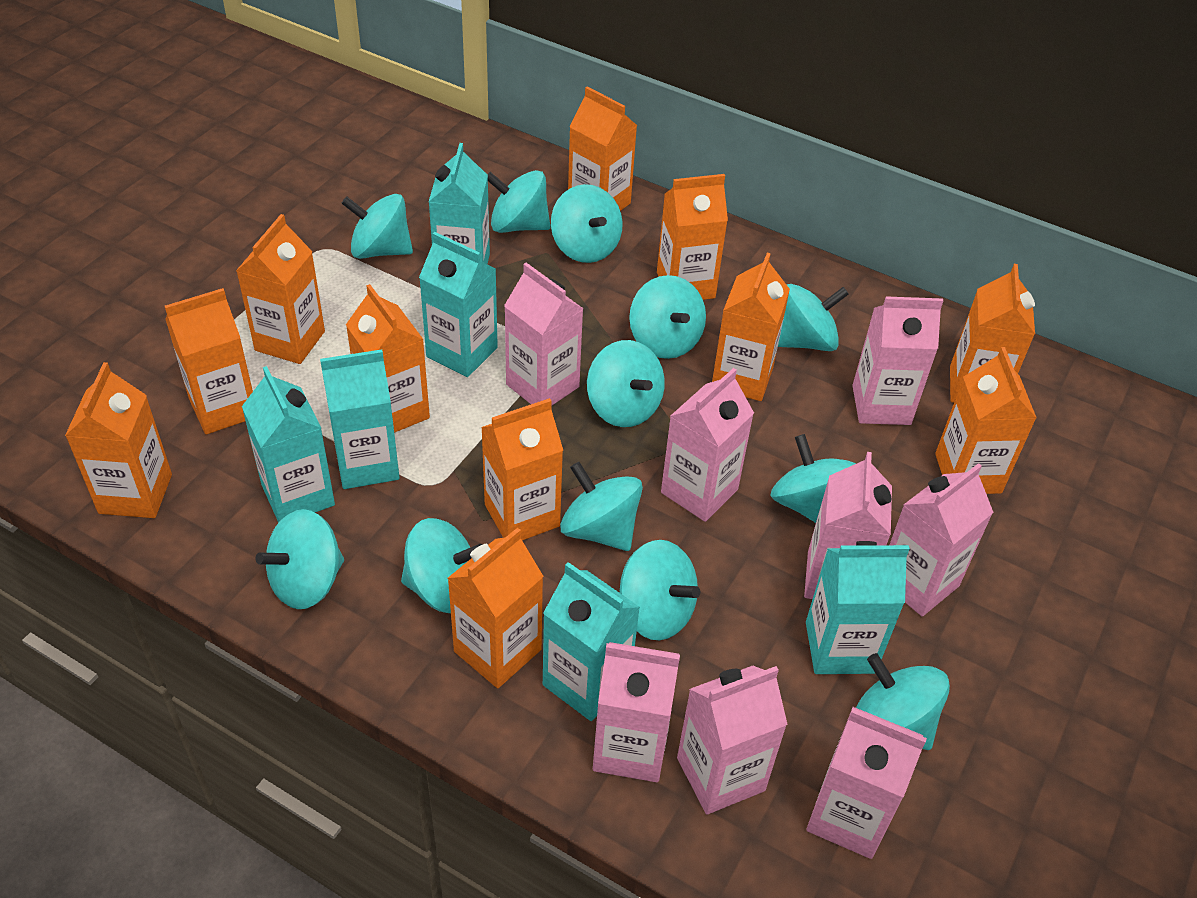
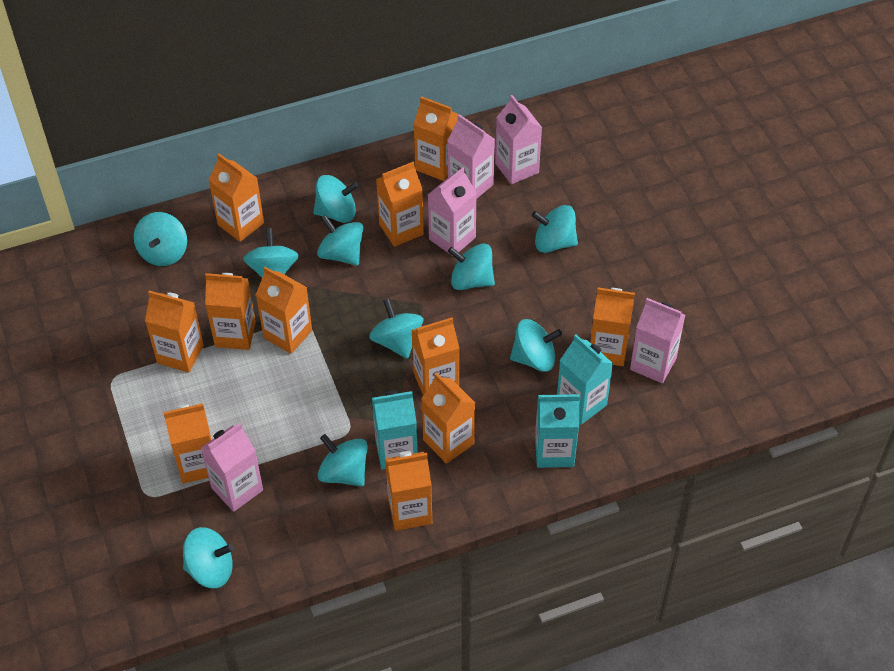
pink carton: [504,263,584,406] [593,642,680,782] [661,368,754,522] [677,666,788,814] [804,452,892,599] [806,707,927,859] [852,296,943,425] [890,463,994,616] = 8 -> [201,423,263,512] [428,167,477,255] [447,114,495,199] [495,95,542,184] [630,298,685,383] = 5
turquoise carton: [242,366,335,523] [320,349,400,489] [419,232,498,377] [429,143,490,264] [543,562,640,721] [806,541,910,674] = 6 -> [372,390,418,470] [535,394,580,468] [557,334,613,425] = 3
turquoise spinning top: [256,509,344,609] [341,194,413,259] [401,518,482,613] [487,170,550,233] [551,184,623,263] [560,462,643,551] [587,340,665,427] [620,540,700,640] [629,275,706,359] [770,434,856,523] [778,284,849,351] [856,653,950,750] = 12 -> [134,212,187,266] [183,527,234,588] [243,228,299,278] [313,175,359,223] [317,215,363,266] [318,434,368,486] [369,299,423,359] [448,243,495,290] [510,319,562,372] [532,205,578,253] = 10

